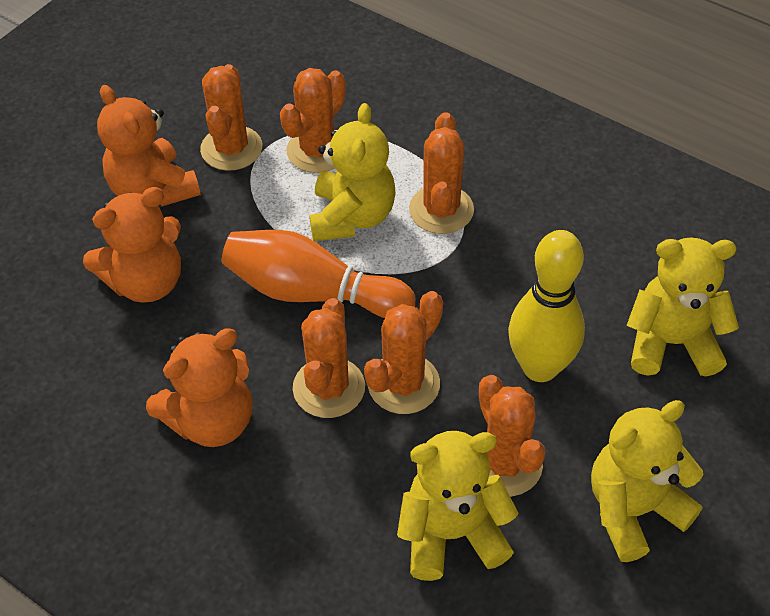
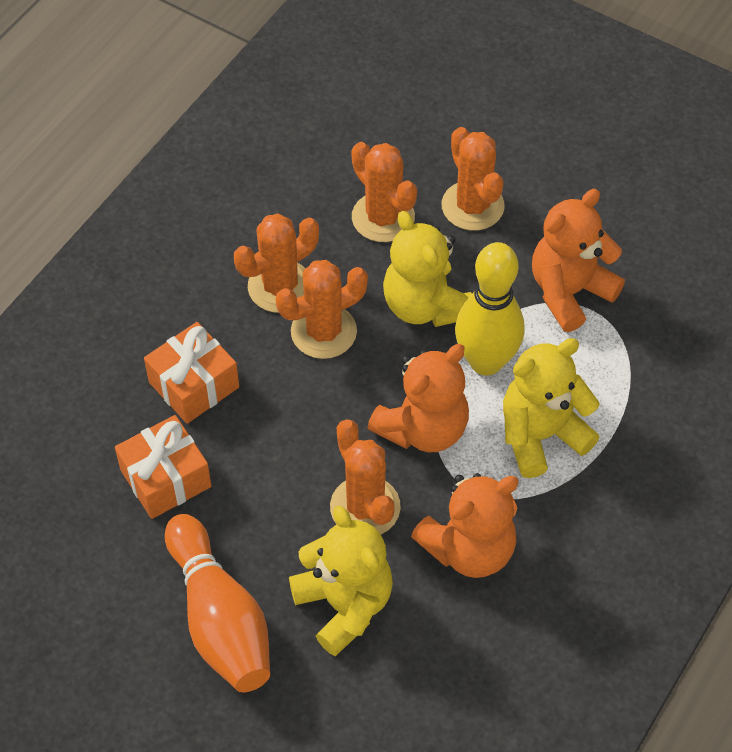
orange cactus: [200,64,262,171] [280,68,346,173] [293,298,365,418] [364,291,443,414] [409,112,474,234] [479,375,545,497] = 6 -> [234,214,319,313] [276,260,368,359] [330,419,401,534] [351,142,417,242] [442,127,505,231] = 5
orange gift: none = 0 -> [115,415,212,519] [144,322,239,424] = 2
yellow teddy bear: [309,103,395,241] [397,431,519,581] [591,400,703,562] [627,237,739,376] = 4 -> [289,506,393,656] [383,211,472,327] [503,338,600,478] = 3

